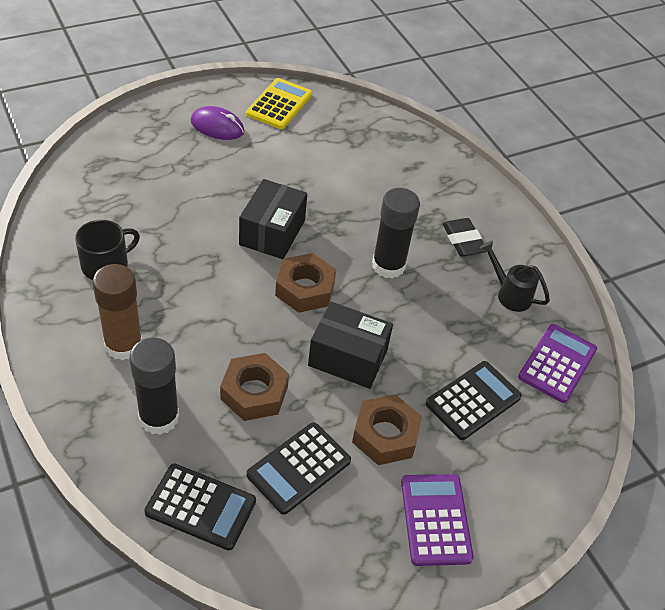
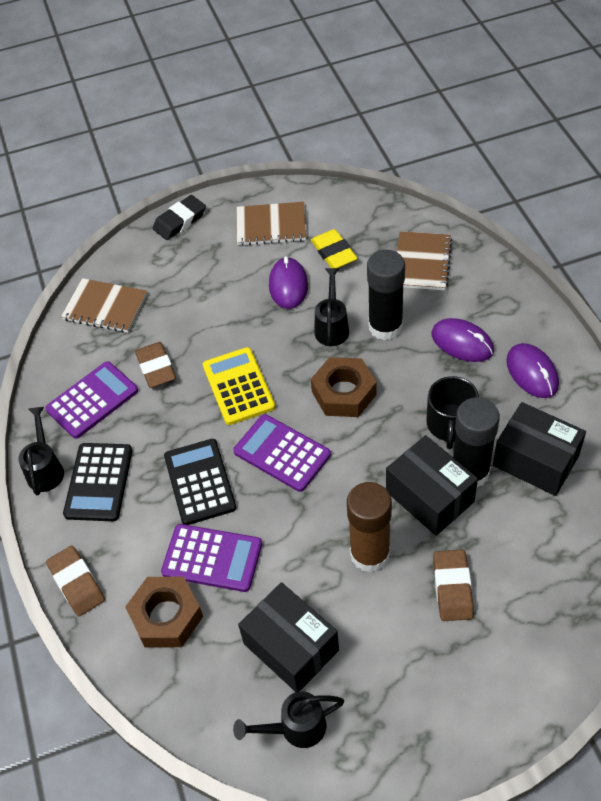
black box: [239,179,307,259] [308,302,393,389] = 2 -> [238,582,339,692] [386,435,478,536] [493,402,586,496] = 3
black calculator: [144,464,256,551] [246,422,351,515] [426,361,522,440] = 3 -> [63,443,132,521] [164,439,237,525] = 2
black watering can: [480,241,550,312] = 1 -> [18,407,64,495] [233,691,344,748] [314,268,349,346] = 3
brown eraser: none = 0 -> [46,546,105,616] [135,342,176,388] [433,550,474,621] = 3
brown notebook: none = 0 -> [61,278,147,333] [236,202,306,246] [397,231,452,290] = 3
brown nut: [220,353,289,421] [275,253,336,313] [352,394,422,465] = 3 -> [125,577,203,647] [311,357,377,417] = 2
purple calculator: [401,474,474,566] [518,324,597,403] = 2 -> [45,361,138,439] [161,524,262,592] [233,414,331,492] = 3
purple mouse: [191,106,245,140] = 1 -> [269,256,308,309] [431,318,494,362] [506,343,559,398] = 3
yellow eraser: none = 0 -> [311,229,358,268] = 1

